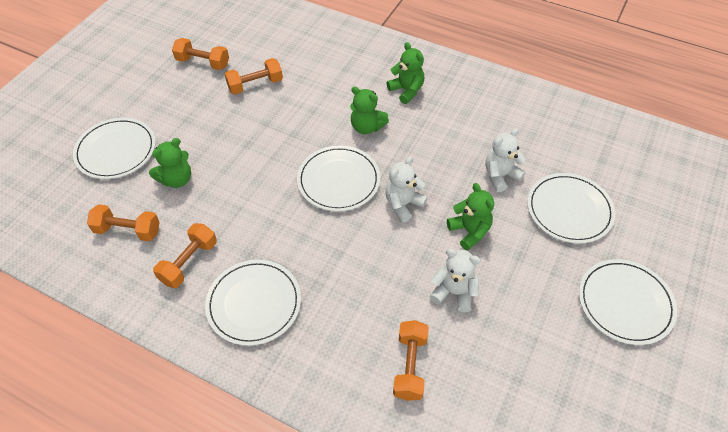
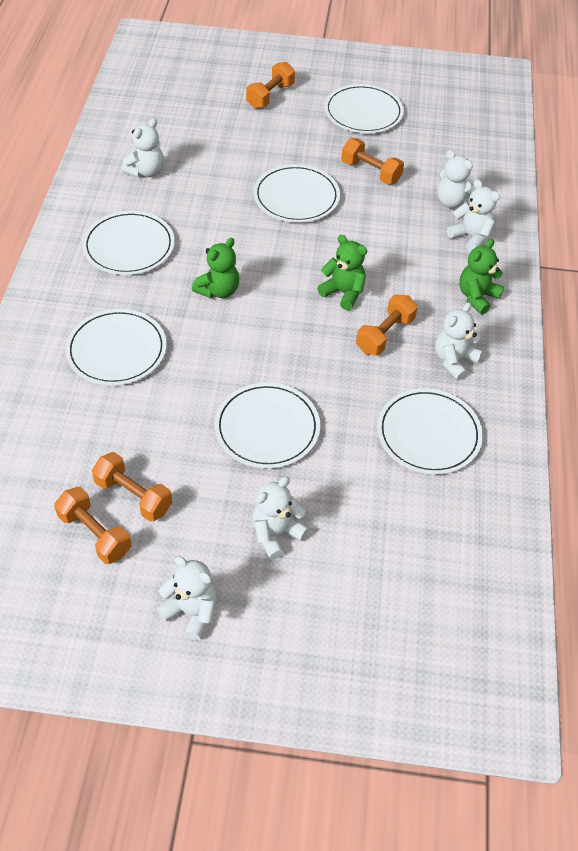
green teddy bear: [149,138,191,188] [350,87,389,134] [387,42,424,104] [447,183,494,250] = 4 -> [192,238,239,298] [317,235,367,310] [459,239,504,314] = 3
white plate: [73,118,156,179] [205,260,301,346] [297,145,380,212] [527,173,615,244] [579,259,677,345] = 5 -> [65,309,167,386] [82,211,175,275] [214,382,320,468] [254,164,340,223] [324,84,404,133] [377,388,483,475] = 6
white teddy bear: [385,156,428,222] [429,248,480,312] [485,128,526,192] = 3 -> [121,118,164,178] [157,556,217,640] [252,477,309,560] [435,302,482,380] [437,150,475,208] [447,180,499,252] = 6

